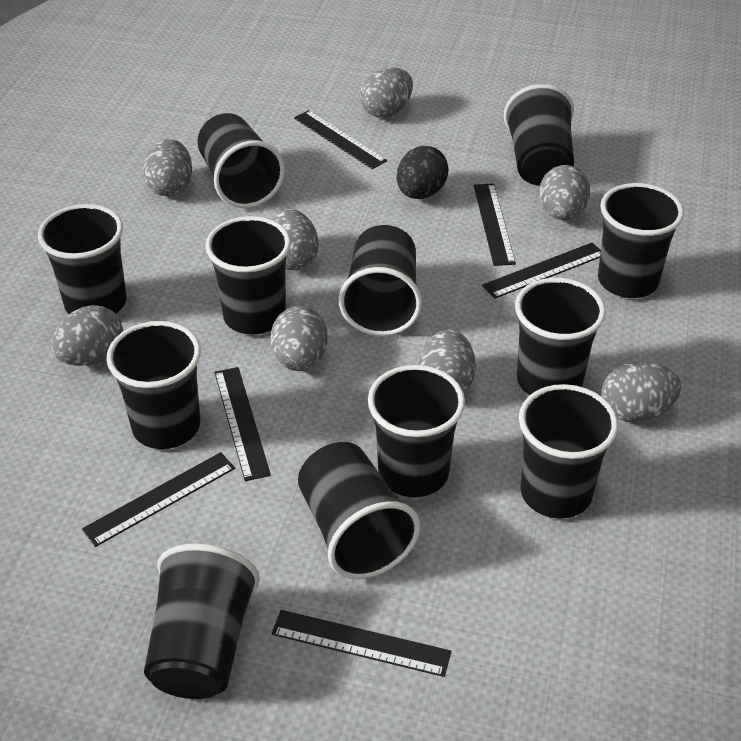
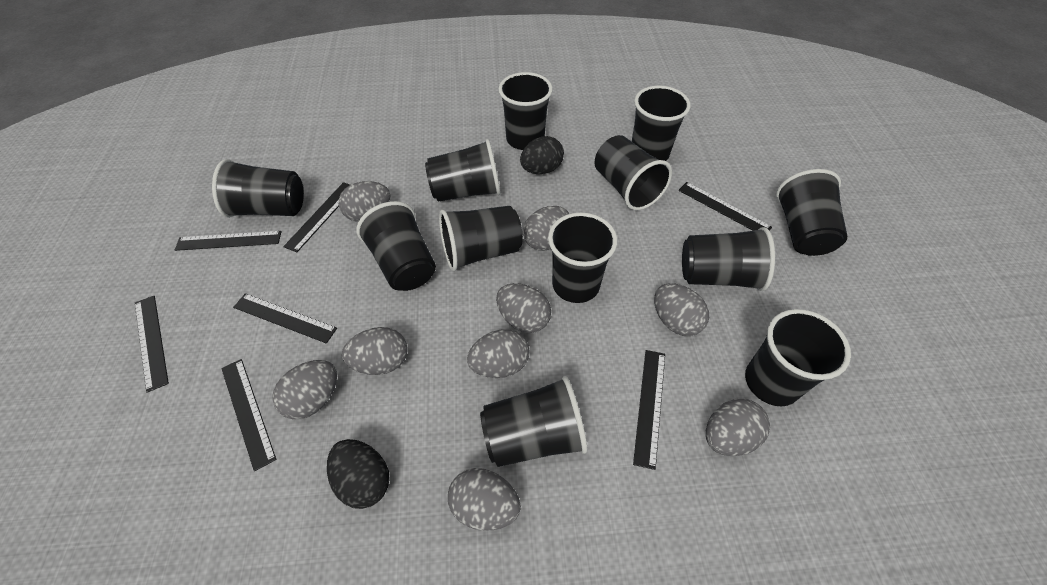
black egg: [397,146,449,199] = 1 -> [327,439,390,509] [520,136,564,174] = 2
black ruler: [82,452,235,547] [214,367,271,481] [271,610,452,677] [294,110,387,169] [474,184,516,266] [482,242,601,299] = 6 -> [135,296,169,393] [175,231,282,251] [221,359,276,471] [233,293,337,344] [283,182,350,252] [633,350,665,470] [678,182,772,231] = 7
grey egg: [51,305,123,366] [142,139,192,196] [271,306,328,371] [272,209,318,270] [360,68,413,118] [418,329,476,393] [540,165,590,220] [601,362,681,422] = 8 -> [273,360,337,419] [339,181,391,222] [342,327,408,375] [448,468,521,531] [467,329,529,378] [496,283,551,333] [523,206,569,251] [654,283,709,336] [706,399,770,456] = 9

